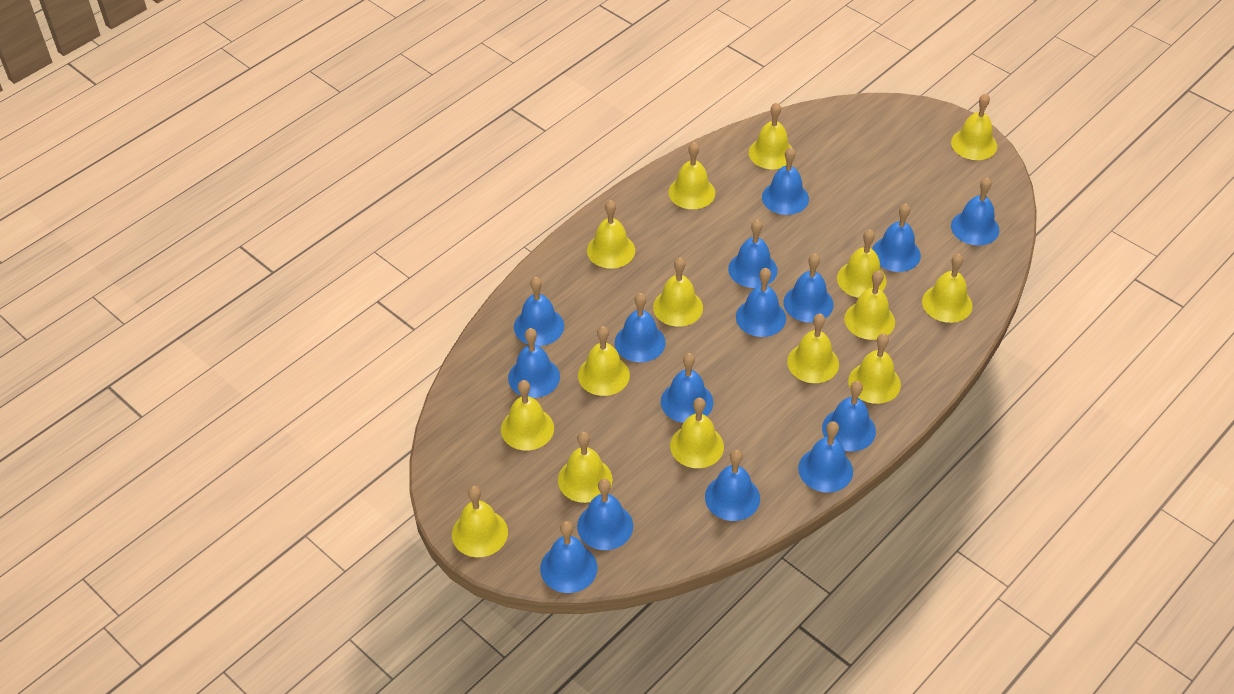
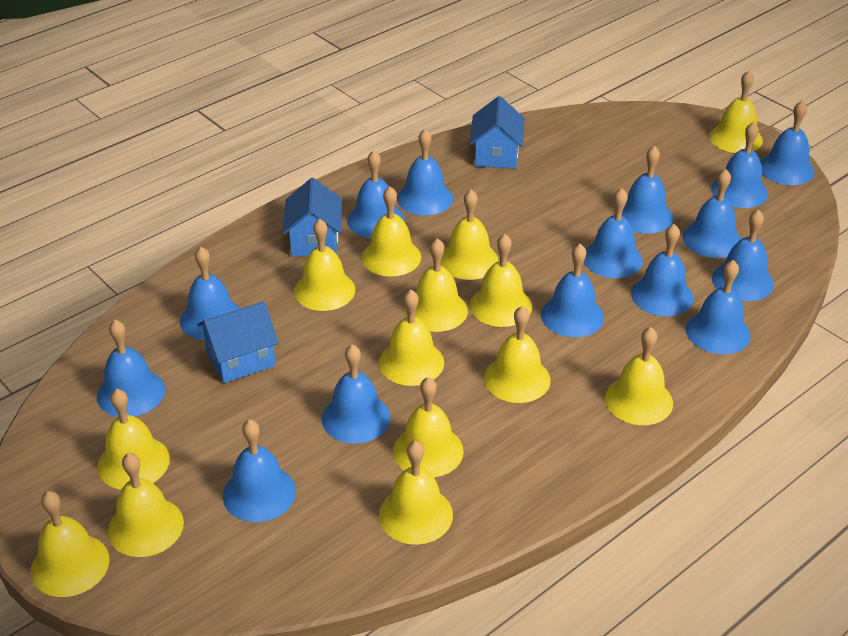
blue house: none = 0 -> [197,301,279,383] [283,178,342,256] [470,96,524,168] = 3
yellow bell: [452,486,508,557] [501,380,554,451] [558,432,613,503] [578,326,630,396] [587,200,635,268] [653,258,703,327] [669,142,715,209] [670,398,724,468] [749,102,792,169] [787,314,839,383] [837,229,887,298] [844,271,895,340] [848,334,901,404] [922,254,973,323] [951,93,997,160] = 15 -> [31,491,109,597] [97,389,170,489] [108,453,184,557] [294,219,355,311] [362,186,421,277] [379,290,444,386] [379,441,453,545] [393,377,464,477] [405,238,468,332] [440,190,499,280] [470,234,532,327] [484,306,550,403] [605,327,673,425] [709,71,763,153] = 14

